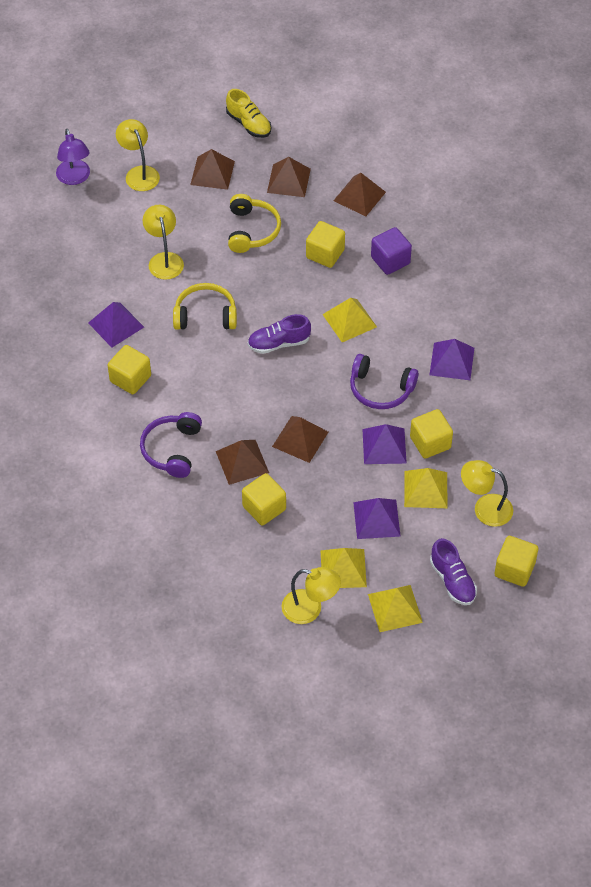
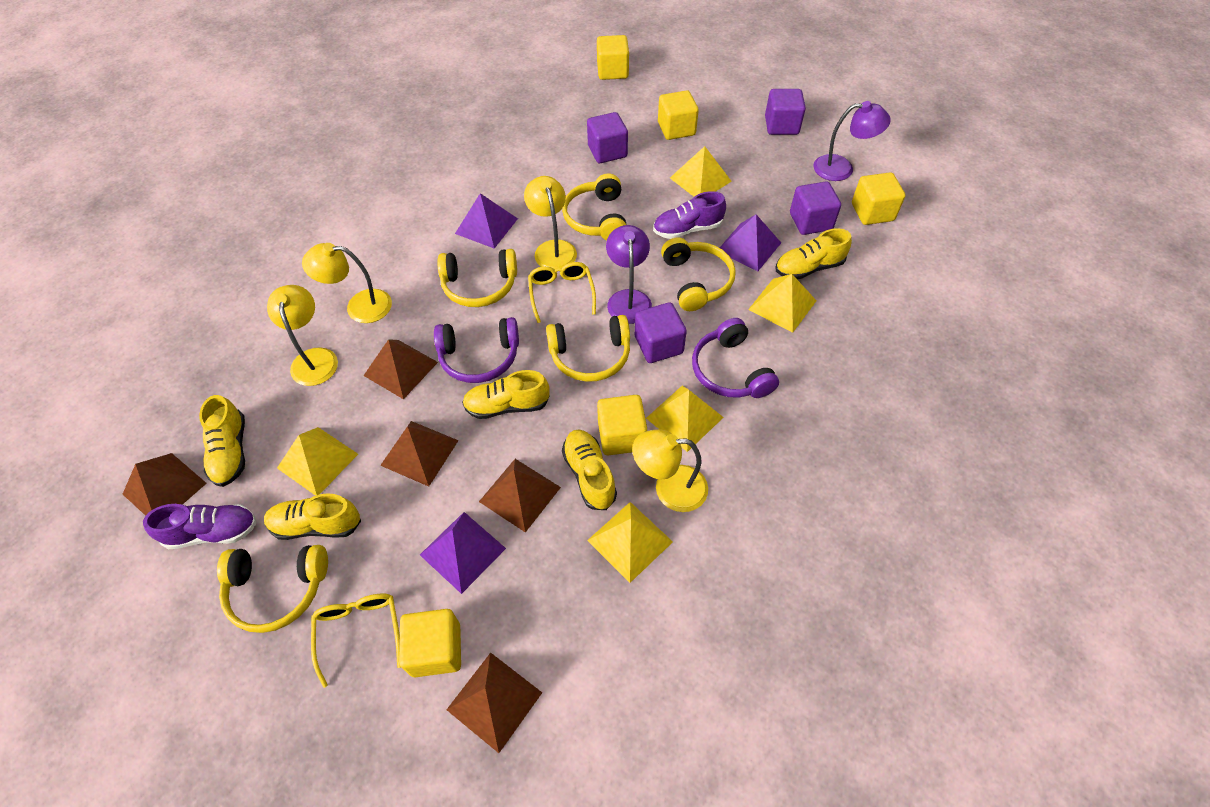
purple cube: [371,227,412,275] = 1 -> [587,112,628,163] [635,302,687,363] [765,89,806,135] [790,181,841,235] = 4
purple lamp: [56,129,90,185] = 1 -> [606,225,652,324] [813,101,891,181] = 2
purple pyramid: [88,302,144,347] [353,498,401,539] [362,424,407,464] [429,339,474,380] = 4 -> [420,512,506,594] [455,193,518,249] [720,214,781,271] = 3
yellow glasses: none = 0 -> [311,594,401,688] [528,262,596,323] = 2
yellow headphones: [173,283,237,330] [228,194,281,253] = 2 -> [217,545,328,633] [437,249,517,307] [546,315,630,382] [562,173,626,241] [661,237,736,311] = 5
yellow pyramid: [320,548,367,588] [322,298,377,342] [368,585,423,632] [404,468,447,508] = 4 -> [277,427,358,496] [587,502,673,583] [646,386,724,452] [670,146,732,197] [748,274,817,333] = 5
yellow shoe: [226,89,271,138] = 1 -> [199,395,245,487] [264,493,361,540] [462,370,550,419] [562,430,617,510] [776,228,852,280] = 5

